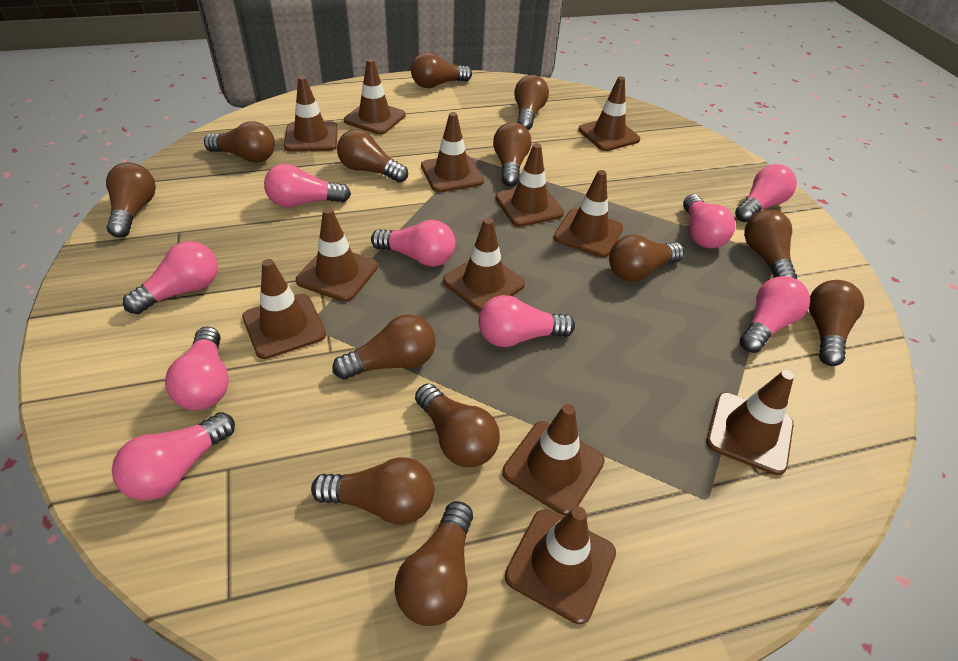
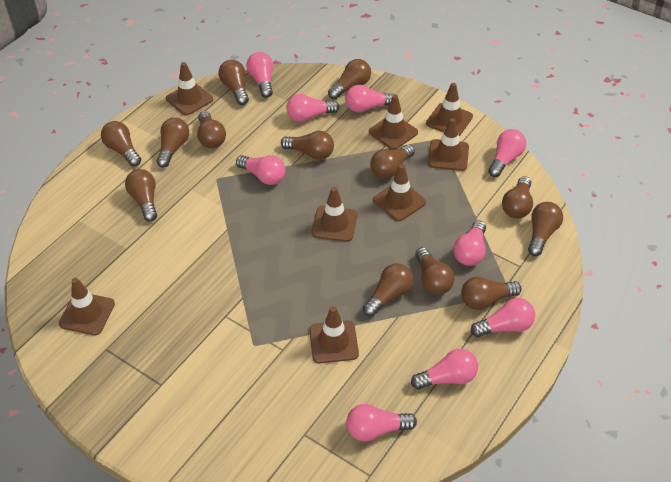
brown traffic cone: [242,259,326,359] [284,76,338,152] [296,208,378,302] [344,59,405,135] [421,112,484,192] [443,218,525,312] [496,143,564,227] [502,404,605,515] [505,506,616,624] [554,170,623,257] [578,76,640,151] [706,370,794,475] = 12 -> [59,278,115,335] [166,62,213,115] [309,306,359,363] [311,187,358,242] [369,95,418,150] [373,164,426,221] [426,83,473,136] [428,118,469,171] = 8

